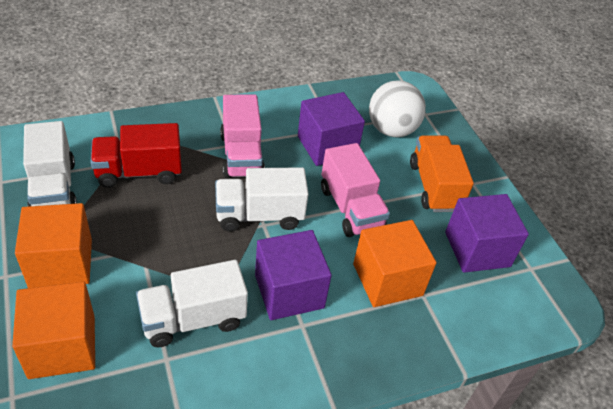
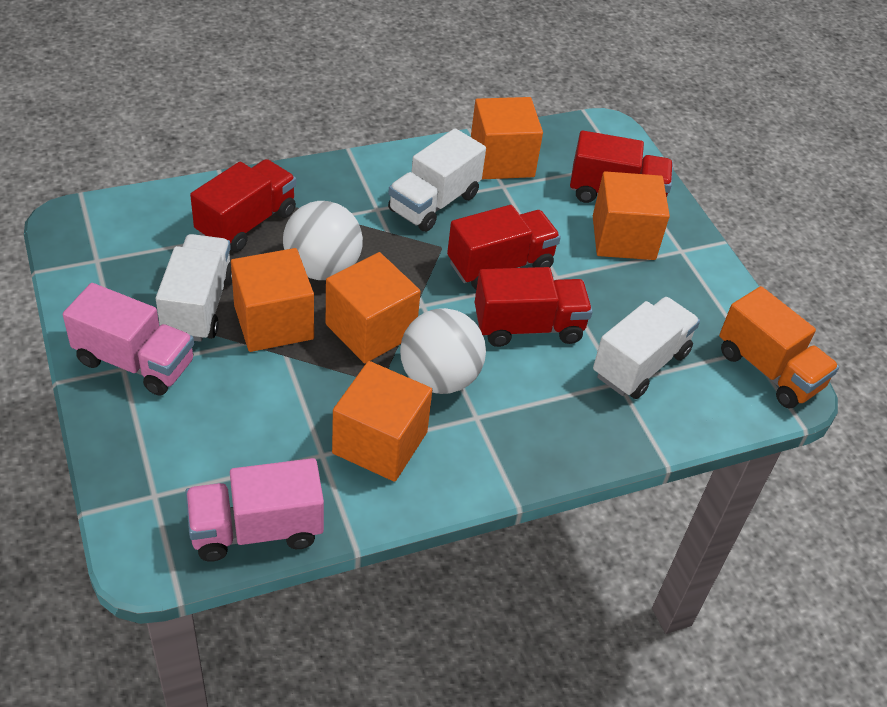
orange cube: [12,282,95,379] [15,203,92,288] [353,220,436,307] = 3 -> [231,248,314,352] [326,252,421,363] [332,361,432,482] [471,97,543,179] [593,171,670,260] = 5
purple cube: [255,230,332,320] [298,92,365,166] [445,194,529,273] = 3 -> none = 0
red truck: [91,123,182,188] = 1 -> [190,159,296,252] [447,205,561,289] [475,267,593,347] [570,130,673,203] = 4
white ball: [369,80,426,137] = 1 -> [283,201,363,280] [400,308,486,394] = 2

